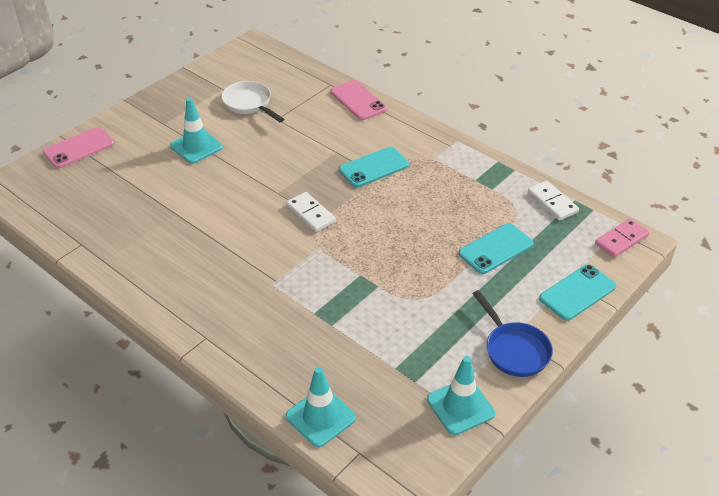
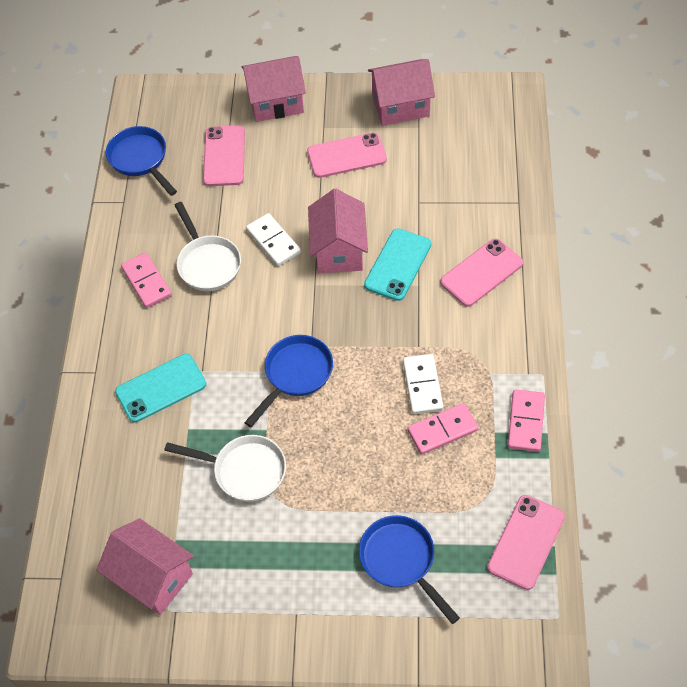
blue pan: [472,290,553,377] = 1 -> [106,126,177,196] [244,335,333,427] [359,515,460,624] = 3
pink domino: [595,218,650,258] = 1 -> [121,252,172,308] [407,403,478,455] [508,389,545,452] = 3
pink house: none = 0 -> [96,518,194,615] [242,56,306,122] [308,189,368,273] [368,59,435,126] = 4
pink phone: [43,127,114,168] [330,80,387,120] = 2 -> [203,125,245,186] [307,132,387,178] [440,238,523,307] [487,495,565,590] = 4
turquoise phone: [339,147,409,187] [459,223,534,274] [539,265,616,321] = 3 -> [115,354,206,423] [364,228,431,301] = 2
turquoise traffic cone: [170,98,223,164] [286,367,356,447] [427,356,495,435] = 3 -> none = 0
white pan: [221,81,284,122] = 1 -> [164,435,286,502] [174,202,241,291] = 2

